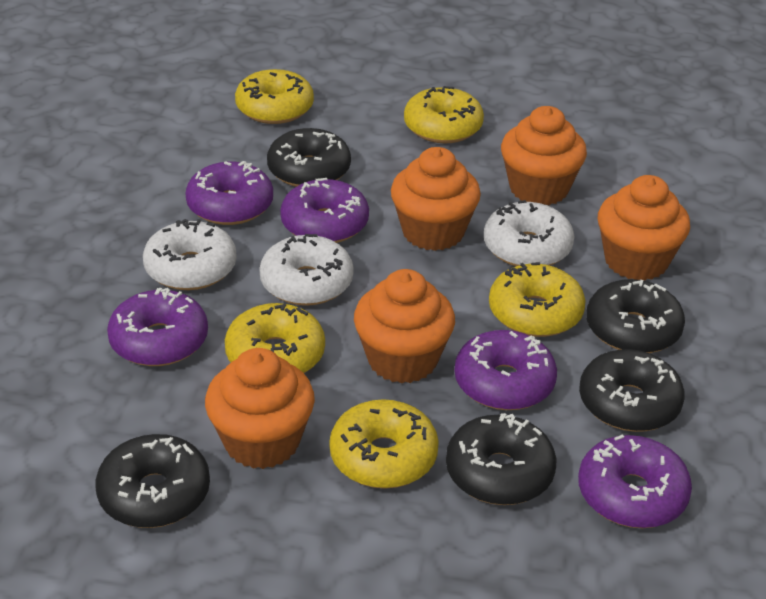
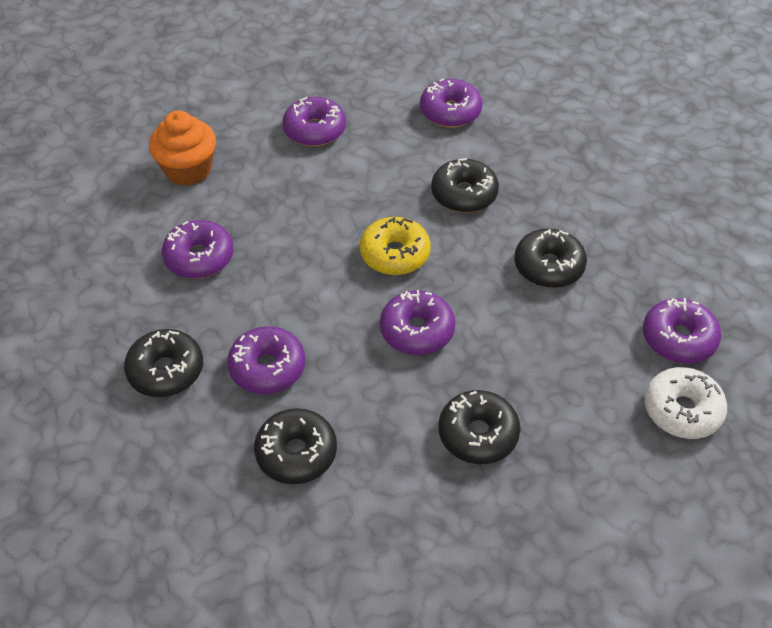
orange cupcake: [205,348,315,469] [354,269,455,383] [391,147,481,251] [501,106,587,205] [598,175,690,281] = 5 -> [149,110,216,186] = 1
purple donut: [107,288,208,366] [185,161,273,225] [280,178,369,243] [454,330,557,410] [578,435,692,528] = 5 -> [162,220,233,279] [227,326,305,394] [282,97,346,147] [380,290,455,355] [420,78,483,127] [643,298,721,364] = 6
white donut: [143,219,237,290] [259,234,354,306] [484,200,574,266] = 3 -> [644,367,727,439] = 1
yellow donut: [225,303,325,373] [235,69,314,124] [329,399,439,489] [404,86,484,143] [489,262,586,337] = 5 -> [360,217,431,275] = 1

